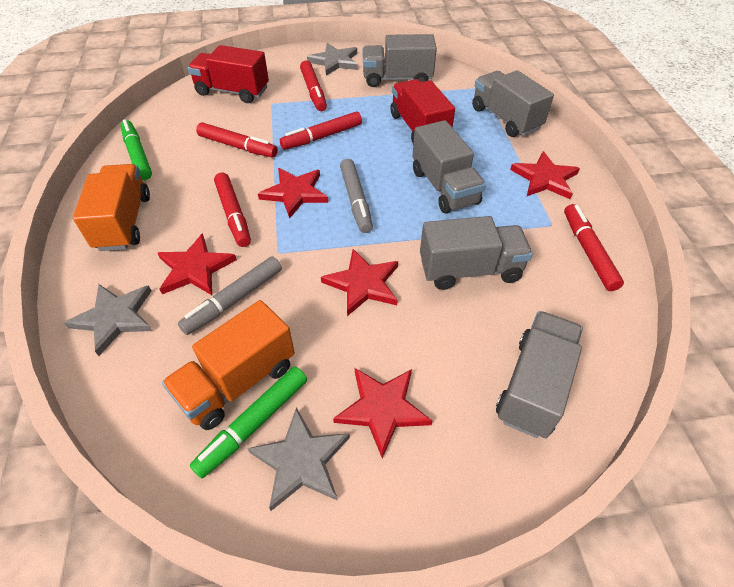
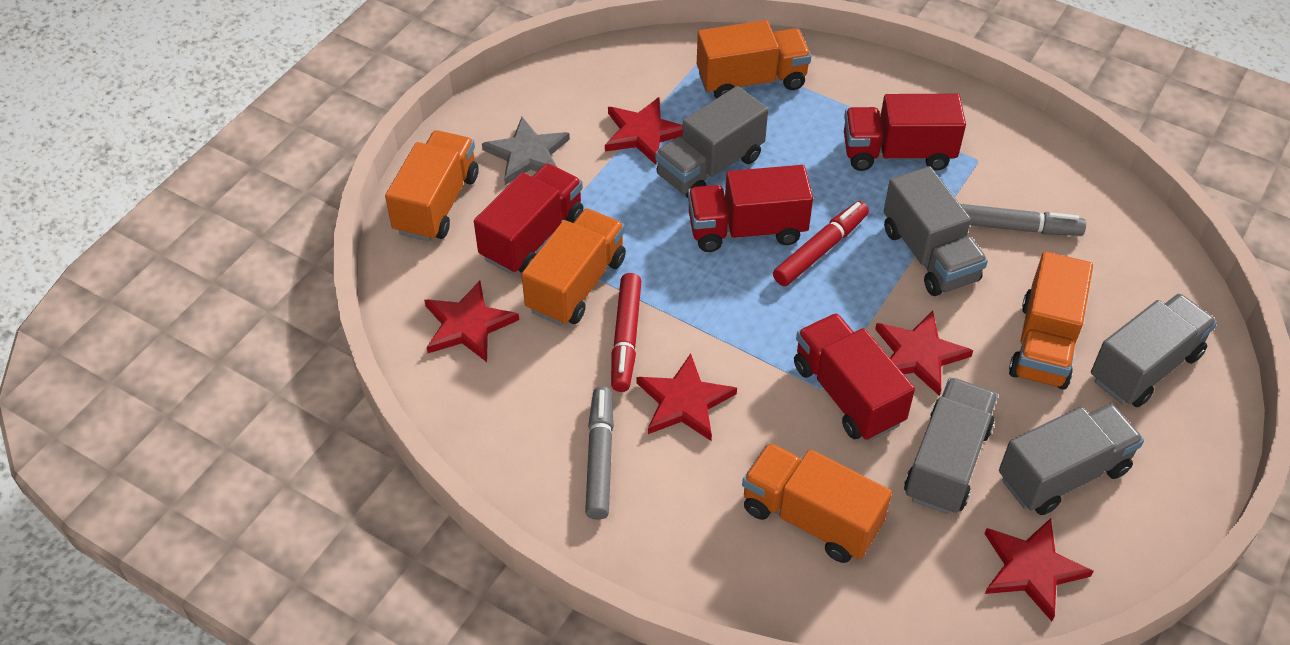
green marker: [120,119,152,180] [190,367,307,478] = 2 -> none = 0
grey star: [64,284,152,356] [247,407,350,511] [307,43,358,76] = 3 -> [482,117,570,185] = 1
orange truck: [73,164,150,251] [162,300,295,430] = 2 -> [385,130,478,242] [522,208,626,326] [697,20,811,99] [742,443,892,563] [1009,252,1093,390] = 5
red marker: [196,122,278,158] [214,172,251,247] [280,111,362,150] [300,61,327,111] [564,204,624,291] = 5 -> [611,273,642,392] [773,201,869,286] = 2
red truck: [188,45,269,103] [390,79,455,143] = 2 -> [474,164,584,274] [688,165,813,252] [794,313,915,441] [844,94,966,171] = 4

